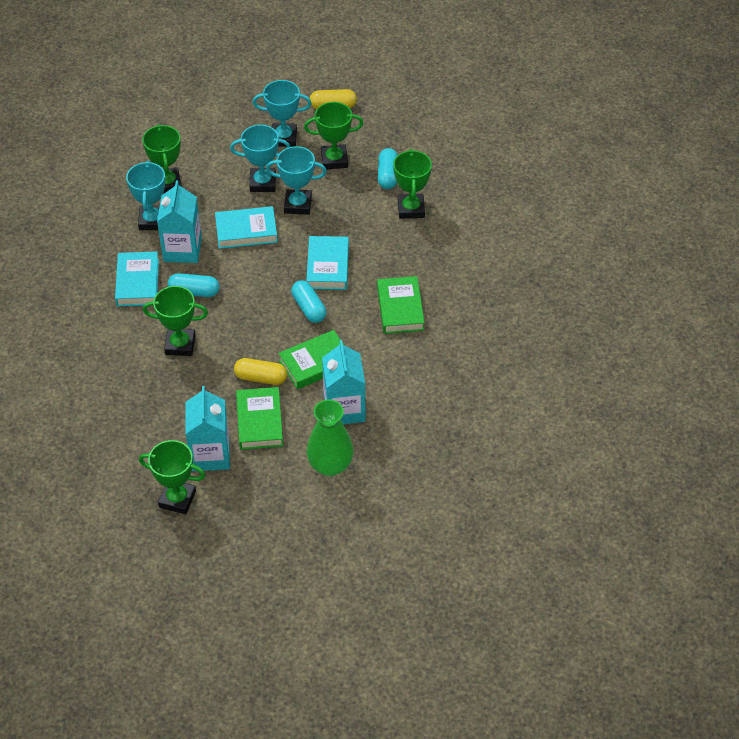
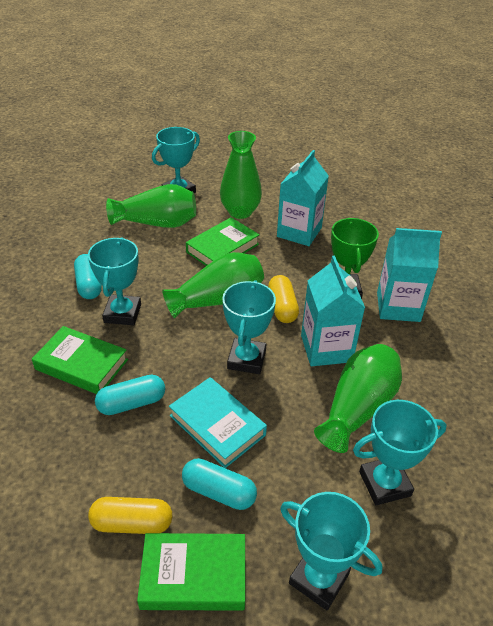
green trophy: [139,440,206,514] [142,124,182,193] [143,286,208,356] [304,102,363,170] [393,149,432,219] = 5 -> [331,218,379,299] = 1
green vase: [306,399,354,476] = 1 -> [106,184,196,228] [162,252,264,319] [220,131,262,219] [314,344,402,453] = 4
turquoise book: [115,251,159,306] [215,206,278,249] [306,236,349,290] = 3 -> [169,377,267,468] = 1
turquoise trophy: [126,161,165,230] [230,125,290,192] [253,80,312,147] [266,146,327,215] = 4 -> [88,237,141,325] [152,127,200,193] [222,280,276,374] [280,492,382,610] [353,400,447,505] = 5

